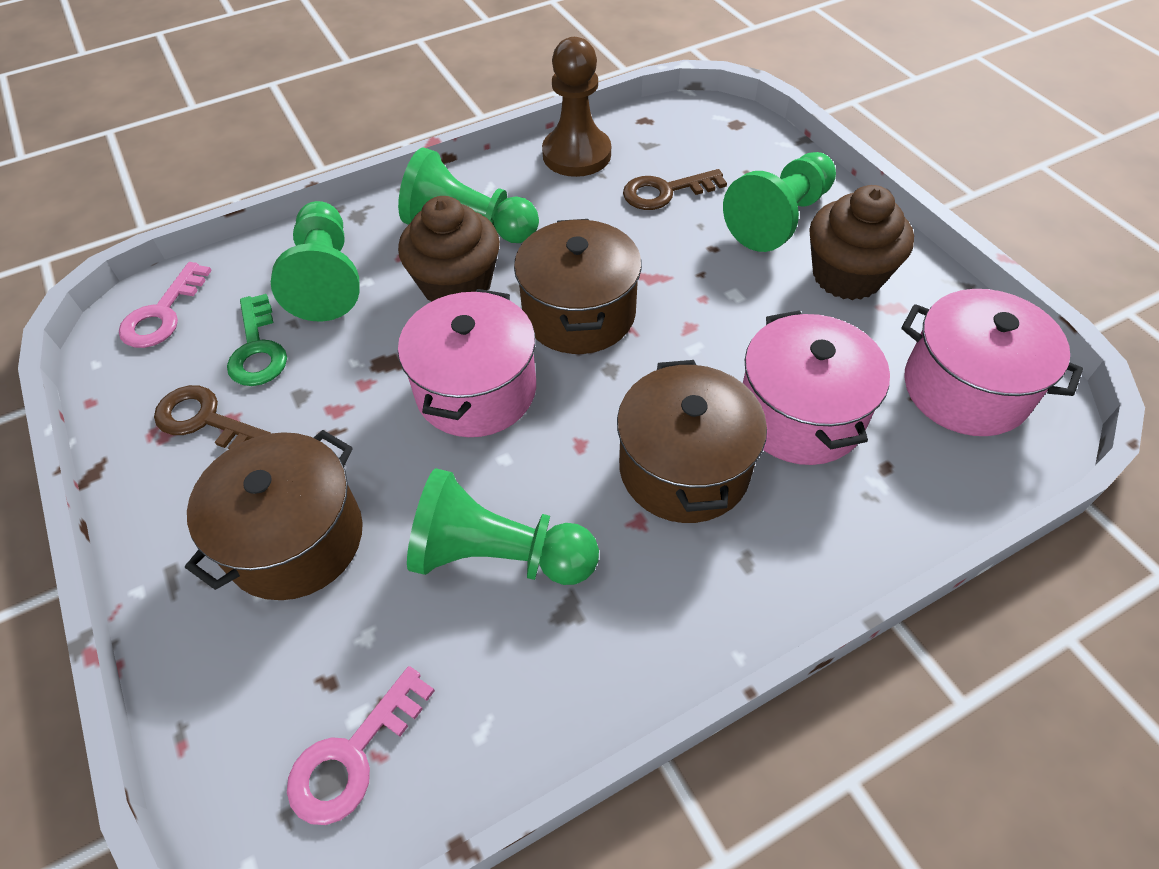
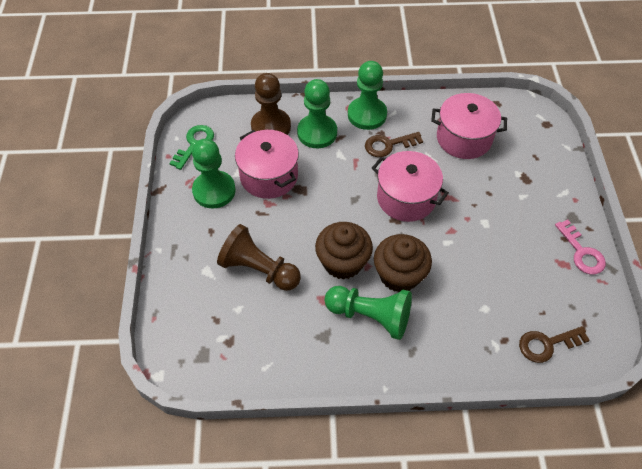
brown pawn: [542,37,611,177] = 1 -> [217,224,301,291] [251,73,291,135] = 2
brown pot: [185,430,363,600] [514,219,642,354] [617,360,767,523] = 3 -> none = 0
pink key: [119,262,212,348] [287,666,435,825] = 2 -> [555,220,606,275] = 1

